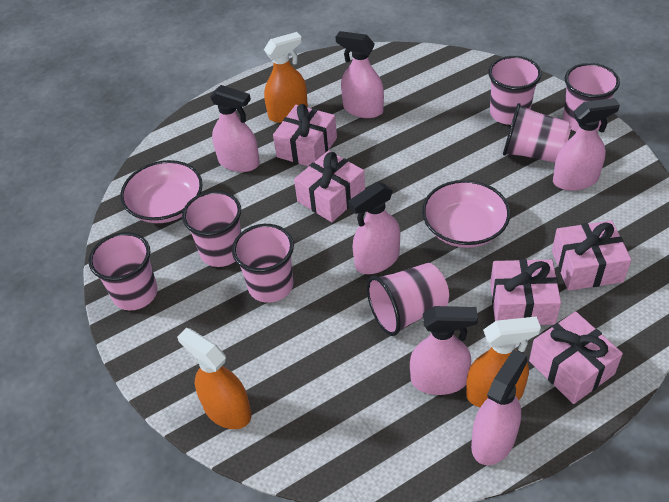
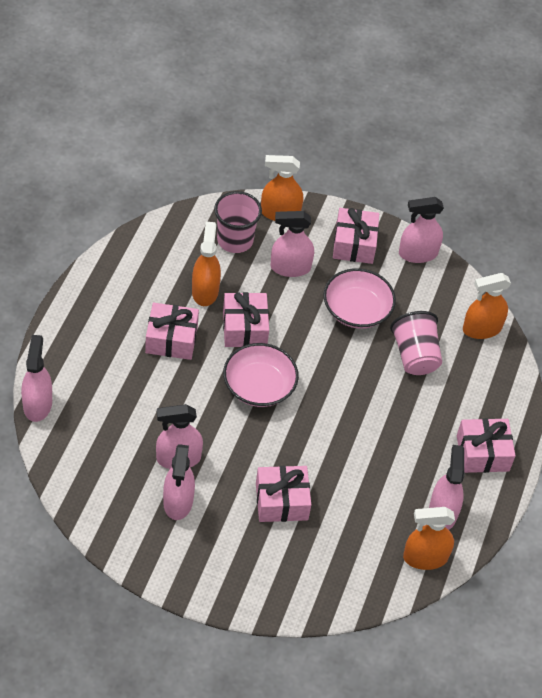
orange spray bottle: [177,328,251,429] [264,32,308,123] [466,316,541,407] = 3 -> [192,221,221,306] [261,155,303,221] [403,507,455,570] [463,273,511,339] = 4
pink cup: [88,232,158,311] [182,191,241,267] [232,224,294,303] [367,263,449,336] [488,56,542,125] [503,103,571,163] [563,63,620,132] = 7 -> [214,191,262,253] [390,311,442,375] = 2

